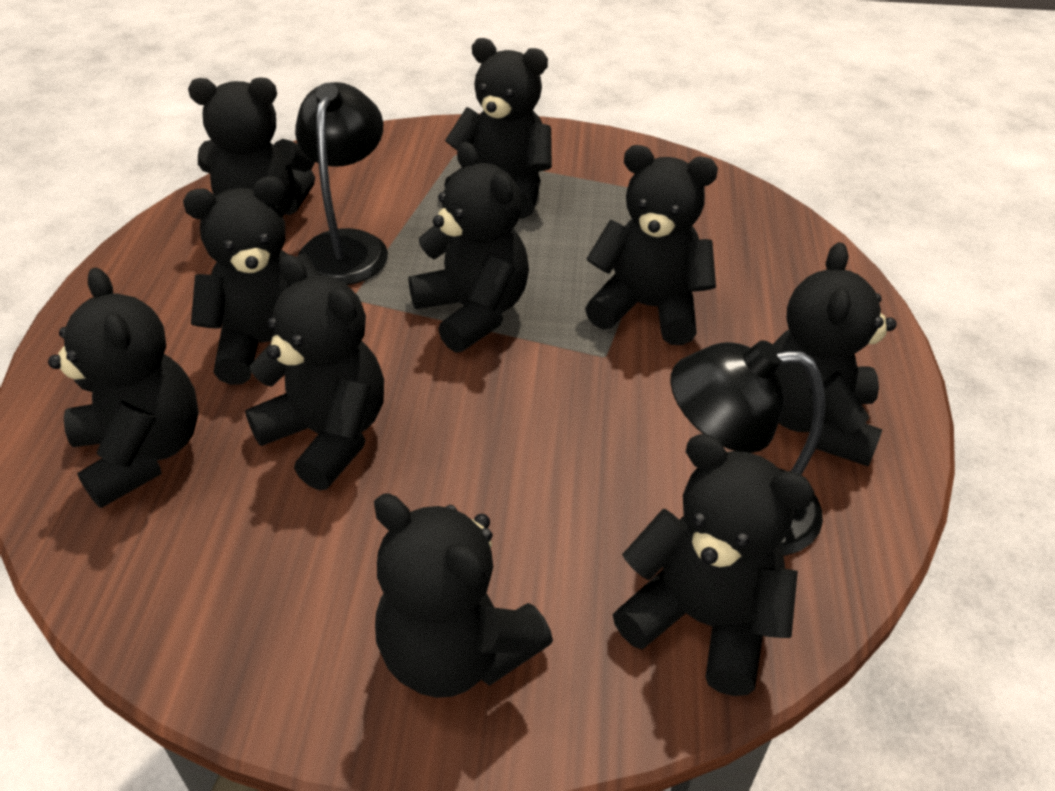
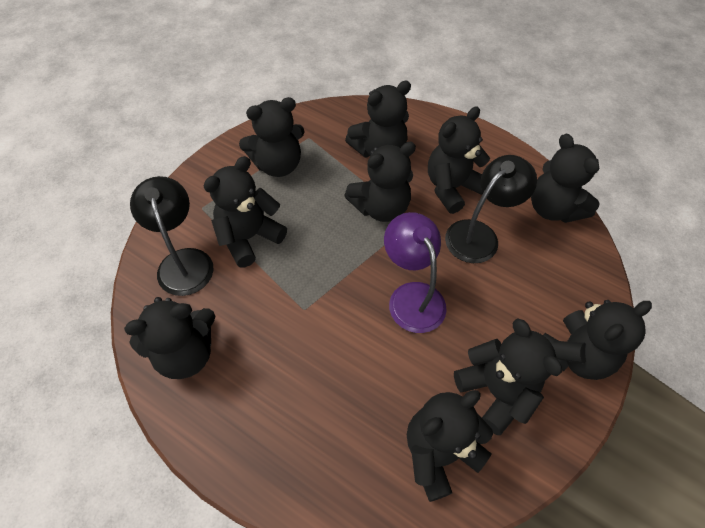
purple lamp: none = 0 -> [384,212,447,333] = 1

